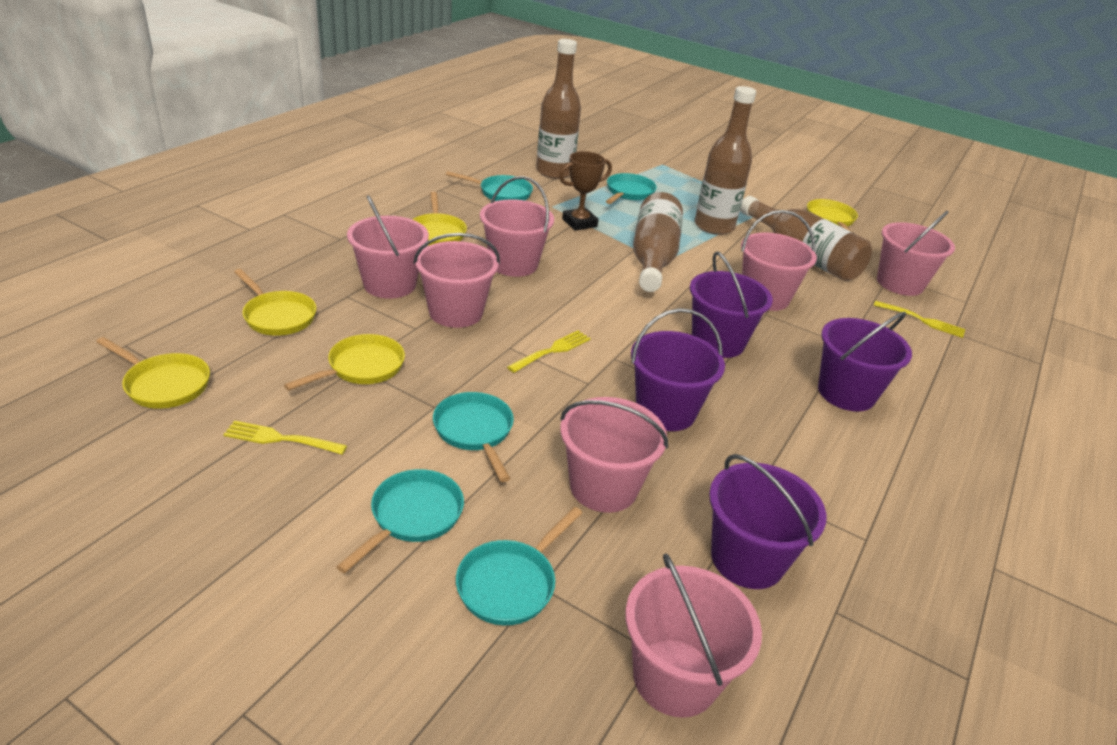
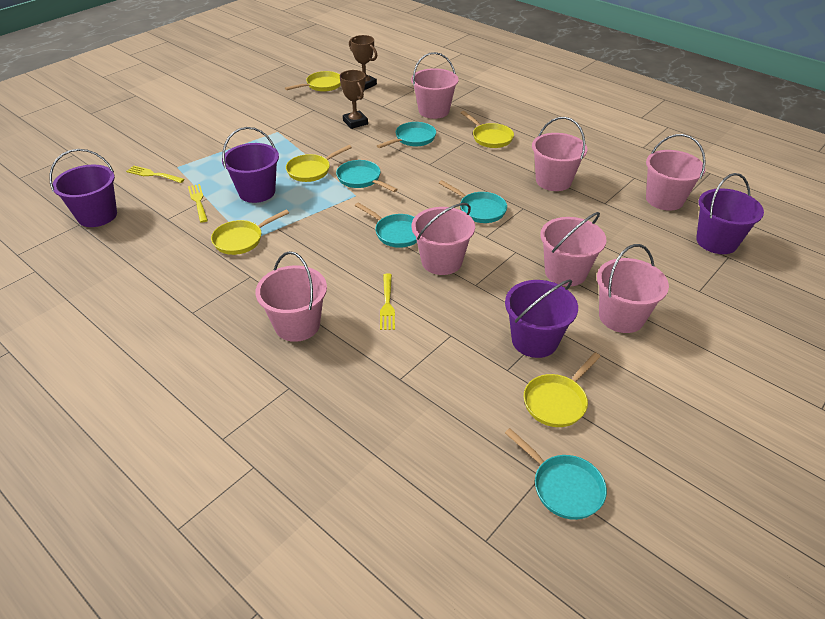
brown bottle: [536,39,581,179] [633,192,683,292] [695,86,756,235] [740,196,872,281] = 4 -> none = 0
brown trophy: [559,151,612,231] = 1 -> [340,70,368,129] [349,35,377,90] = 2

